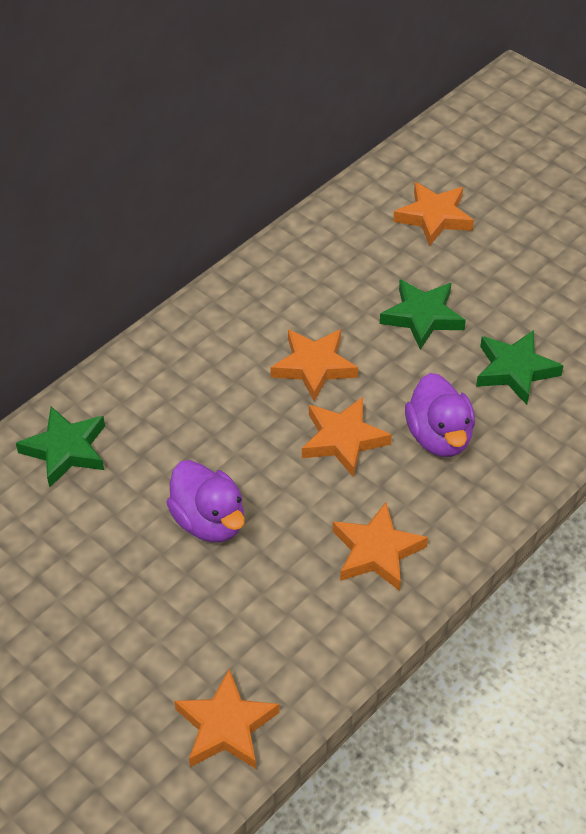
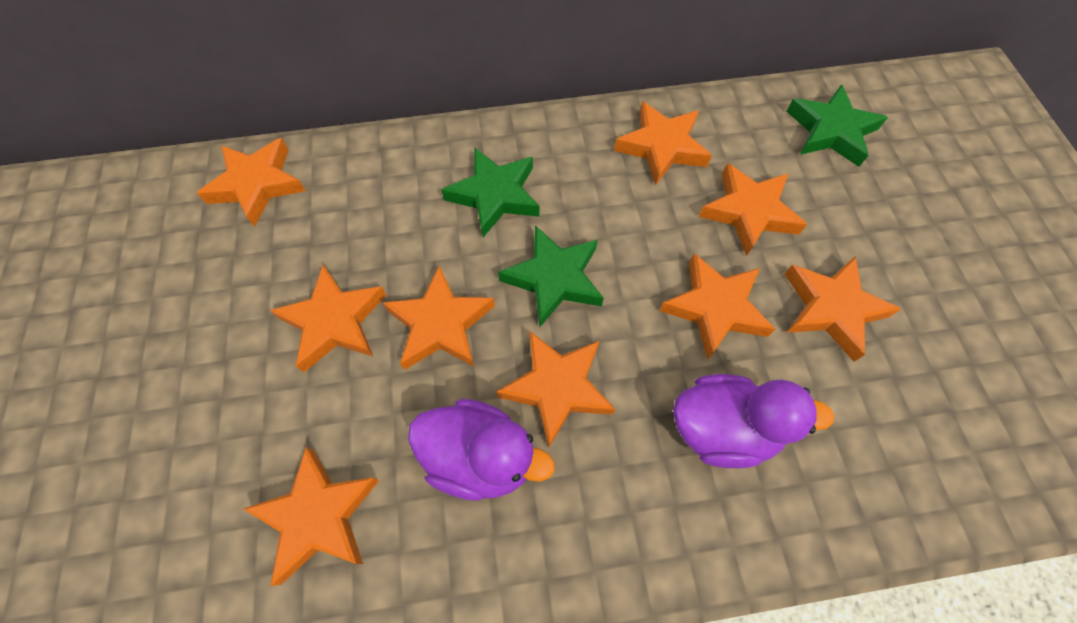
orange star: [174,669,280,769] [270,329,358,402] [302,397,392,477] [333,502,428,591] [393,182,474,246] = 5 -> [197,138,306,227] [243,447,380,586] [270,265,386,372] [383,266,495,370] [496,331,615,447] [614,101,712,185] [659,253,775,360] [699,163,807,256] [785,256,901,362] = 9

